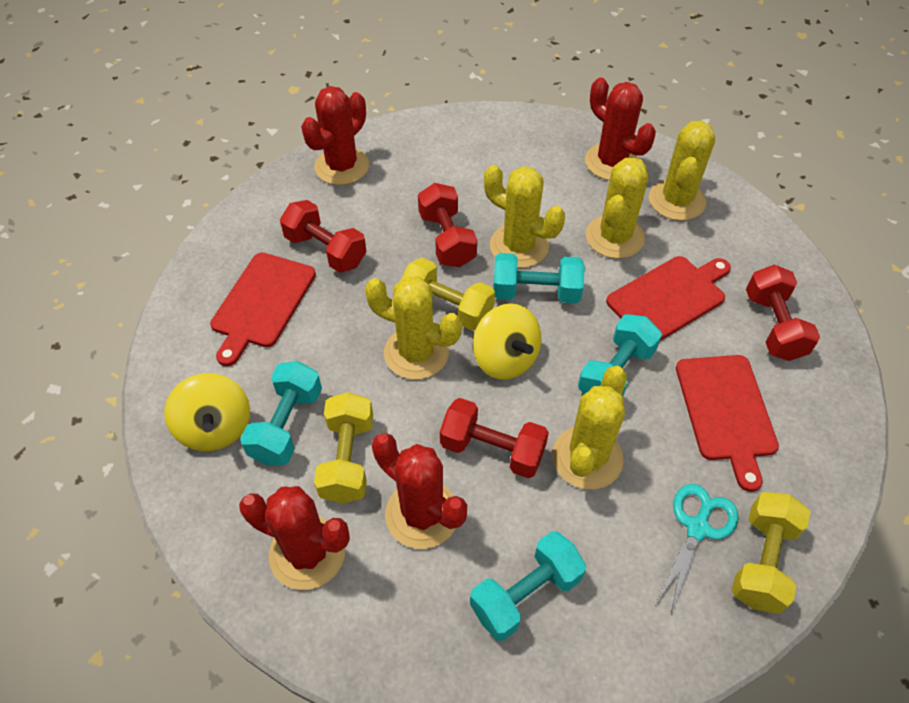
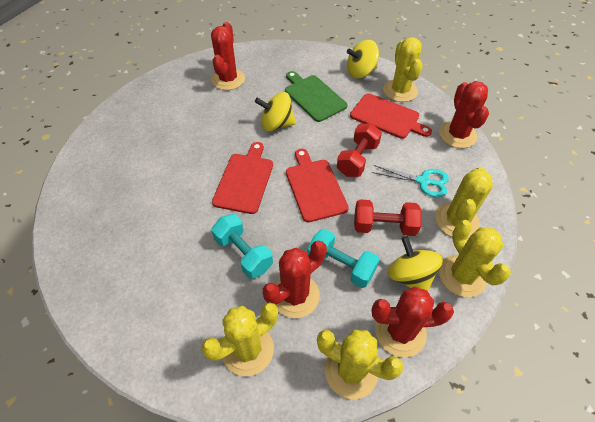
green cutting board: none = 0 -> [285,71,348,122] = 1
red dumbbell: [280,200,367,273] [418,183,477,267] [440,398,549,478] [746,265,820,361] = 4 -> [337,123,382,177] [354,199,422,236] = 2
turquoise dumbbell: [240,361,322,465] [470,531,586,641] [493,253,585,303] [578,314,662,396] = 4 -> [211,214,273,279] [307,229,380,288] = 2
yellow dumbbell: [314,392,373,503] [400,258,495,331] [732,492,810,614] = 3 -> none = 0
yellow spinning top: [165,373,250,451] [473,303,541,380] = 2 -> [255,92,296,132] [347,40,379,78] [388,236,443,291] = 3

